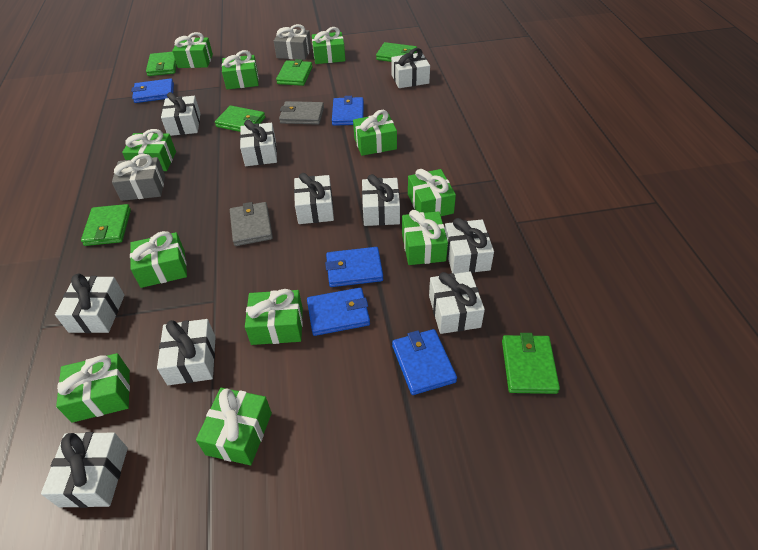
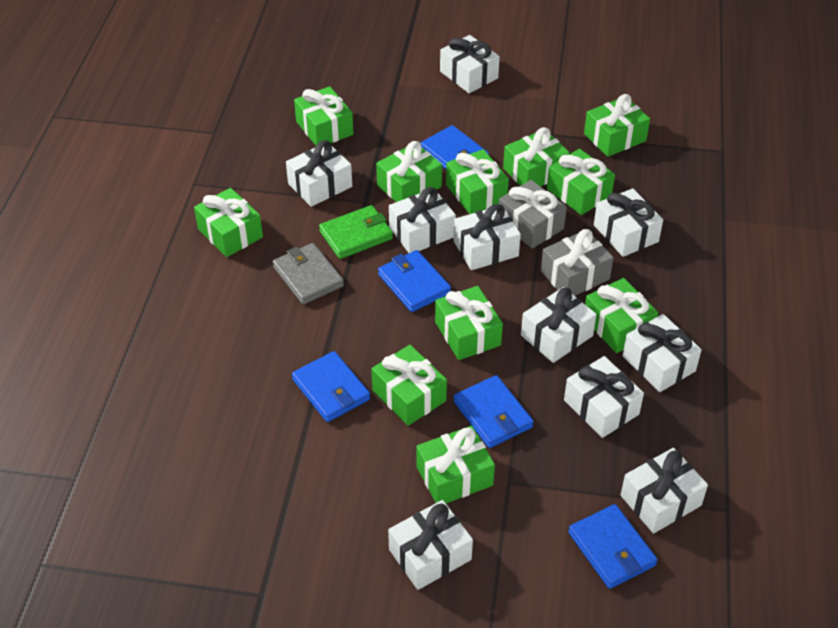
green wallet: [81,204,131,246] [146,52,177,76] [215,106,265,132] [276,59,313,86] [376,42,417,62] [502,333,560,394] = 6 -> [319,205,393,259] = 1
grey wallet: [230,202,273,246] [279,101,324,125] = 2 -> [273,243,344,305] = 1

